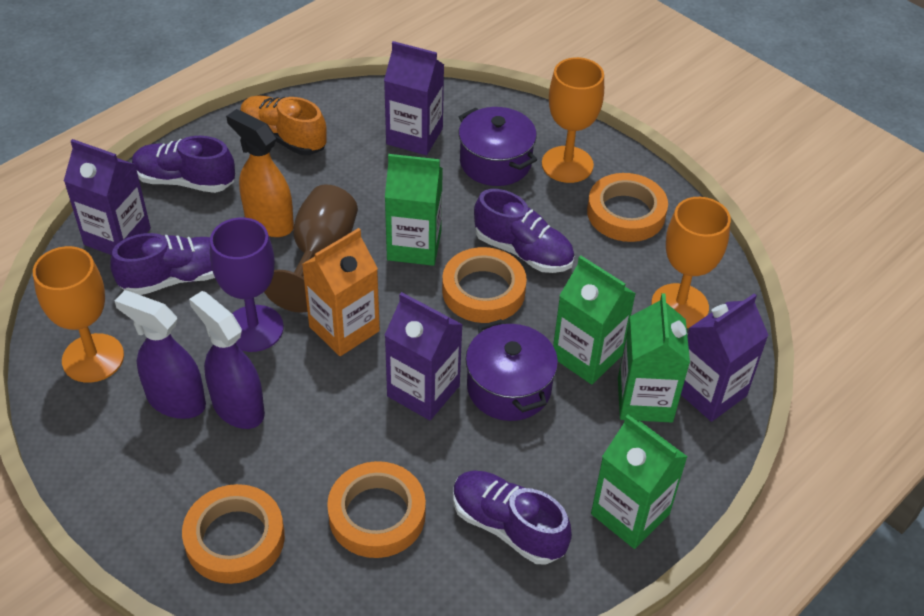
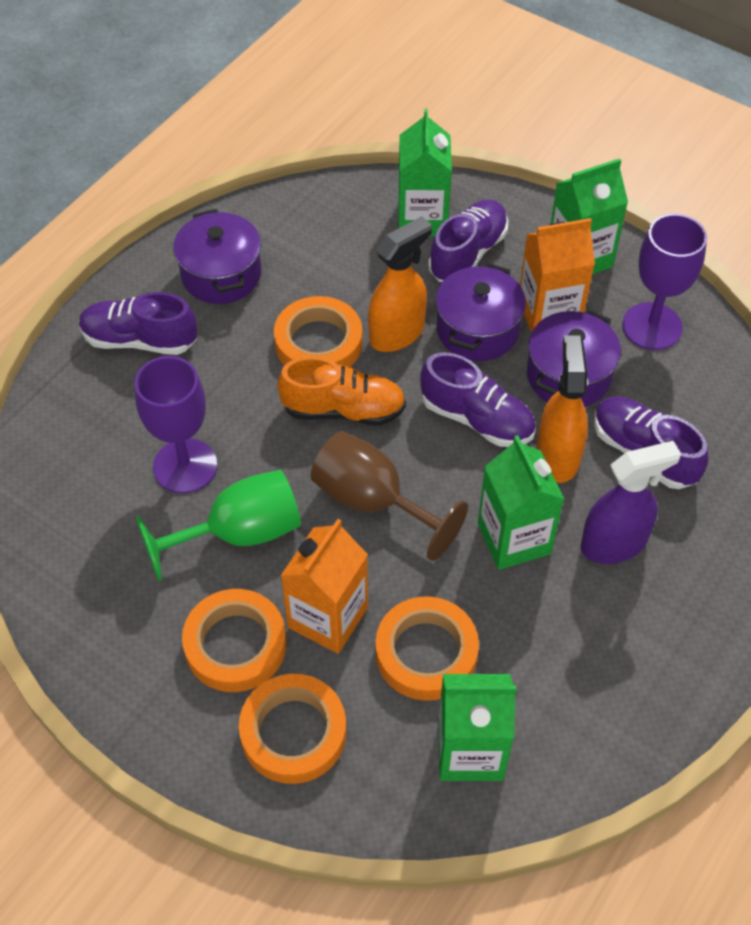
green goblet: none = 0 -> [136,470,301,581] = 1
orange carton: [302,228,380,356] = 1 -> [281,519,368,654] [520,218,595,333] = 2
orange goblet: [33,246,124,383] [542,57,604,183] [651,197,731,328] = 3 -> none = 0
orange spray bottle: [226,109,294,237] = 1 -> [368,216,432,352] [536,335,588,483] = 2
purple carton: [64,139,151,255] [384,41,444,155] [384,292,463,420] [681,293,769,422] = 4 -> none = 0
purple goblet: [210,217,284,352] = 1 -> [135,356,217,493] [622,214,707,350] = 2
purple pot: [459,107,537,186] [466,319,558,421] = 2 -> [173,209,261,304] [436,263,526,361] [527,309,621,407] = 3
purple spray bottle: [115,290,206,419] [189,291,265,429] = 2 -> [581,441,681,564] = 1

